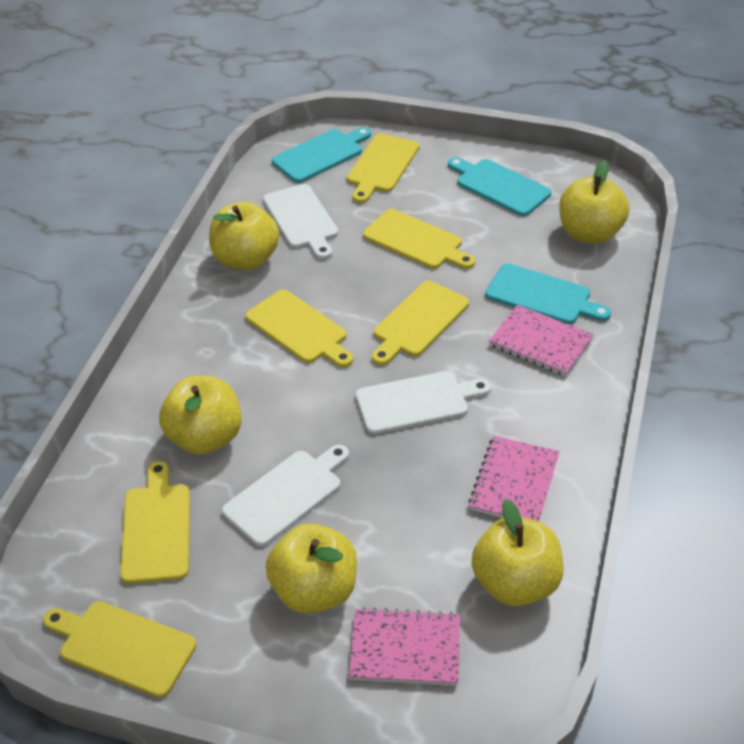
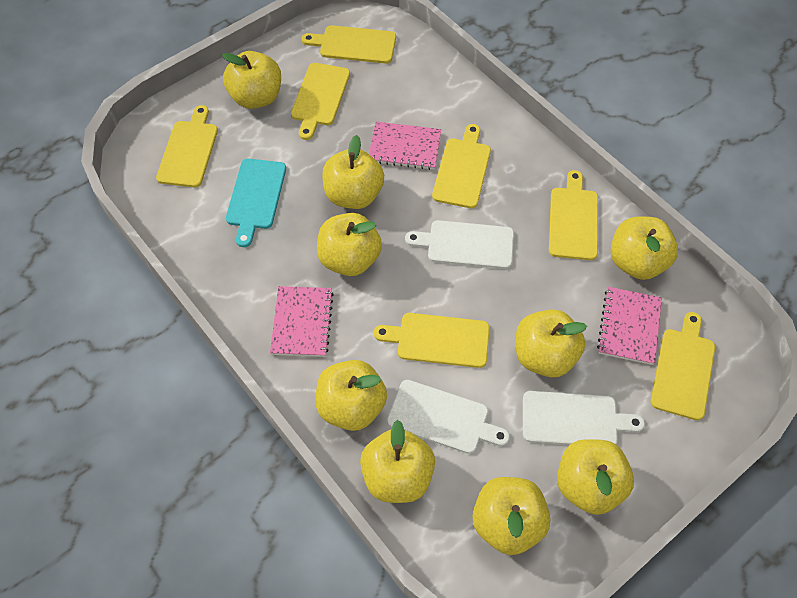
turquoise cutting board: [272,127,371,183] [448,157,551,216] [485,263,611,324] = 3 -> [226,159,286,247] = 1
yellow apple: [159,376,242,455] [209,201,279,270] [266,524,357,614] [471,499,564,606] [559,160,629,244] = 5 -> [222,51,281,109] [315,360,387,431] [317,213,382,276] [322,135,384,209] [360,420,435,503] [473,477,550,555] [516,309,587,377] [557,439,634,515] [611,216,678,280] = 9
yellow cutting board: [43,601,196,698] [120,461,190,584] [245,290,353,367] [347,134,419,203] [363,209,475,269] [372,281,469,365] = 6 -> [156,105,218,187] [291,63,350,140] [302,25,396,64] [374,313,490,368] [432,124,491,208] [549,170,598,260] [650,312,715,420] = 7

